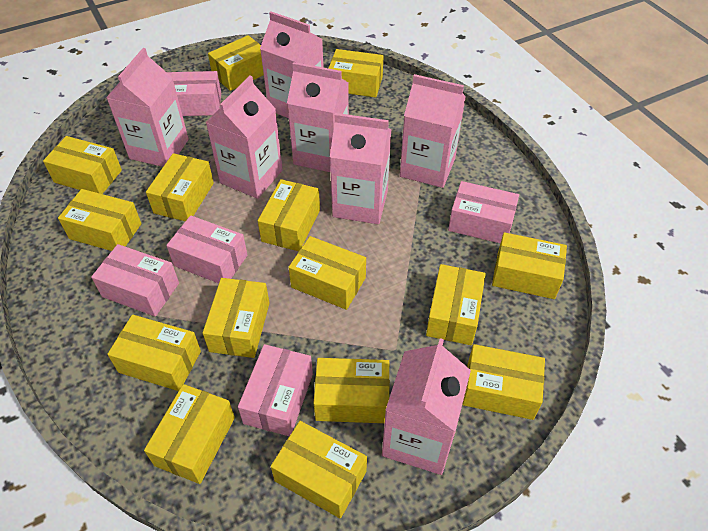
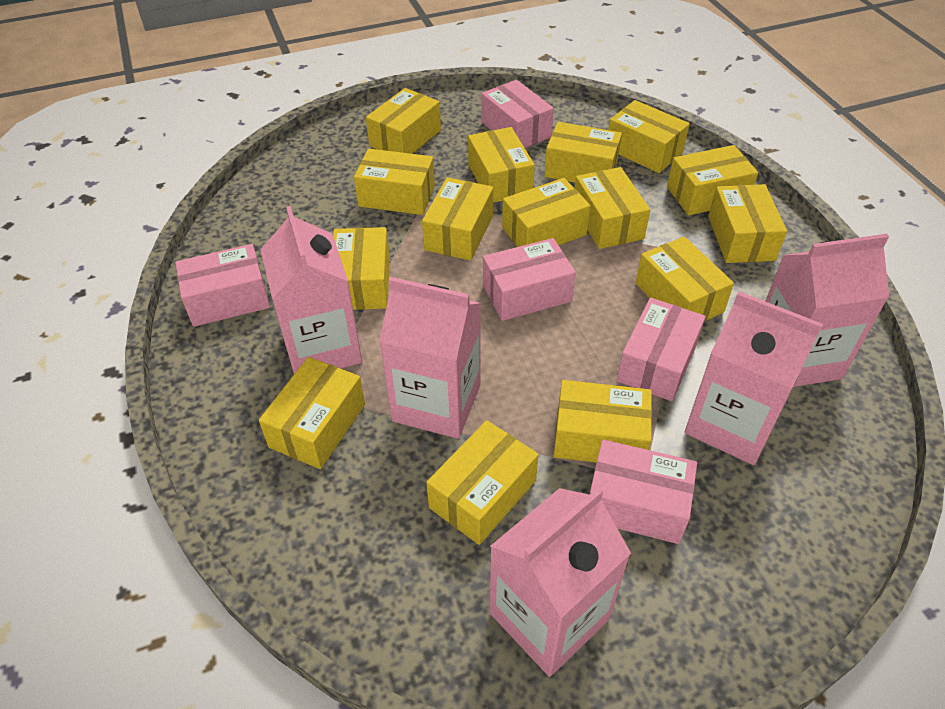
pink carton: [106,48,189,167] [206,75,283,199] [260,12,324,118] [287,62,349,172] [330,113,391,224] [382,338,471,475] [400,74,466,188] = 7 -> [260,206,362,374] [379,277,481,439] [490,487,631,677] [685,291,823,465] [766,234,889,387] = 5

